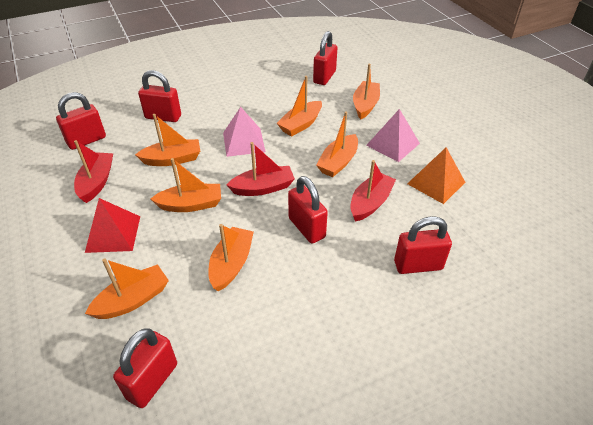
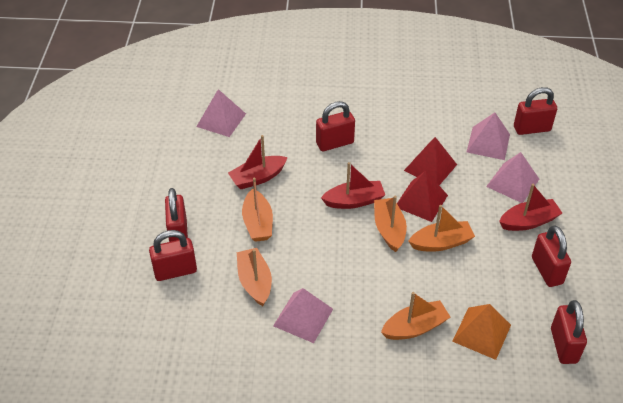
orange boat: [85,258,169,319] [135,114,200,166] [151,158,221,212] [209,224,254,291] [277,76,322,137] [316,111,358,177] [353,64,380,120] = 7 -> [237,248,272,306] [242,177,273,242] [374,196,407,252] [381,292,450,340] [408,205,475,252] = 5
pink pyramid: [223,107,266,157] [366,109,420,162] = 2 -> [196,89,246,137] [273,288,333,343] [467,113,510,160] [486,152,539,203] = 4
red pyramid: [85,198,140,253] = 1 -> [397,171,448,222] [404,137,457,185] = 2

